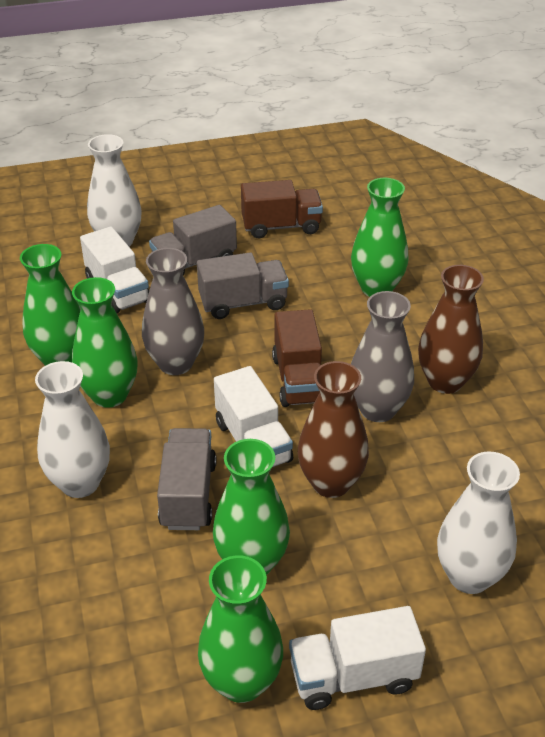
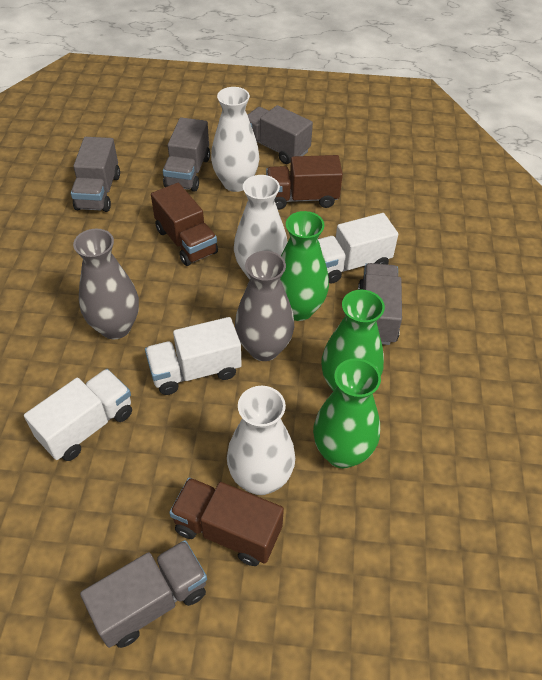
brown truck: [241,180,323,238] [272,309,322,407] = 2 -> [151,183,218,266] [169,478,284,566] [266,155,343,210] = 3
brown vase: [298,361,369,498] [418,265,484,394] = 2 -> none = 0
green vase: [20,244,81,366] [72,277,138,408] [198,555,283,703] [213,439,290,575] [351,178,409,297] = 5 -> [280,211,329,321] [313,358,381,468] [321,290,385,391] = 3
grey truck: [149,205,237,276] [157,428,216,530] [197,252,289,319] = 3 -> [71,137,120,212] [80,540,207,648] [163,117,210,192] [248,105,313,164] [358,263,402,345] = 5

